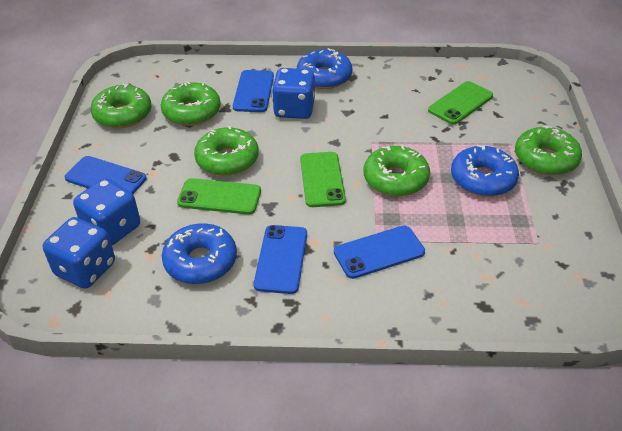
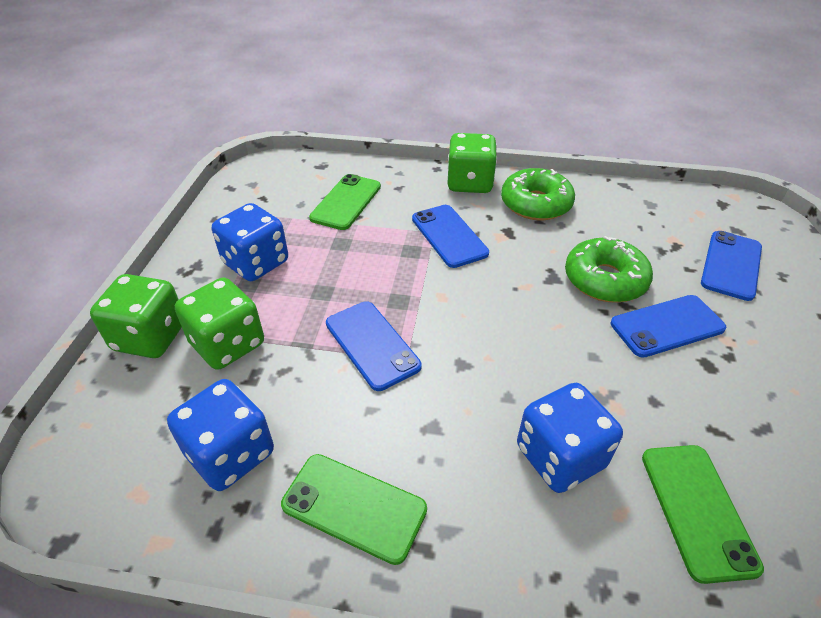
blue donut: [162,223,237,284] [297,48,352,89] [451,145,519,197] = 3 -> none = 0
green dice: none = 0 -> [90,274,182,358] [175,277,264,370] [447,133,497,193] = 3
green donut: [90,84,151,128] [161,81,221,126] [194,126,259,176] [363,146,430,196] [515,125,582,175] = 5 -> [501,168,575,220] [565,236,653,303] = 2

